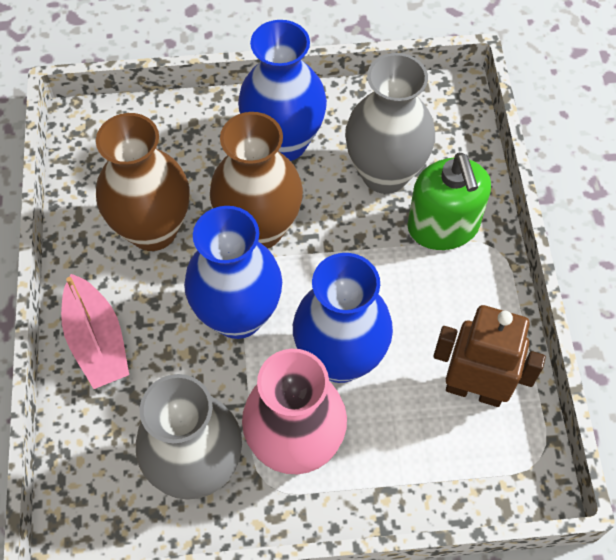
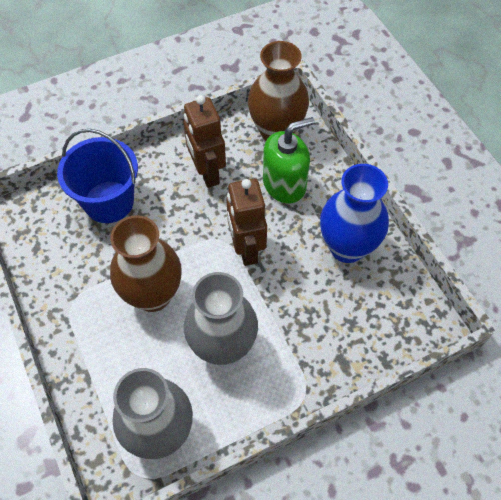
blue bucket: none = 0 -> [57,129,138,223] = 1
blue vase: [184,206,282,339] [238,20,327,161] [293,253,393,383] = 3 -> [320,164,389,263] = 1
brown robot: [433,305,546,407] = 1 -> [183,95,226,188] [226,179,267,266] = 2
pink boat: [61,274,129,389] = 1 -> none = 0
pink vase: [242,349,347,474] = 1 -> none = 0

